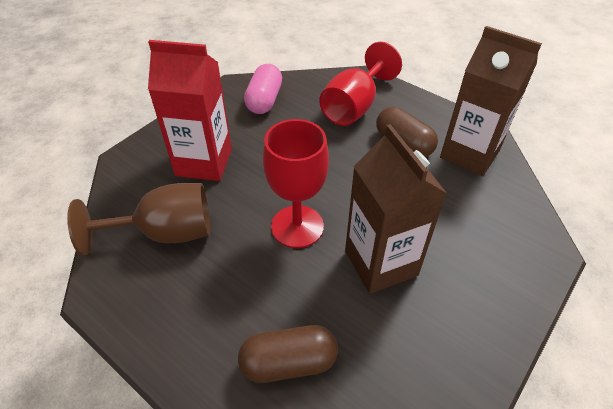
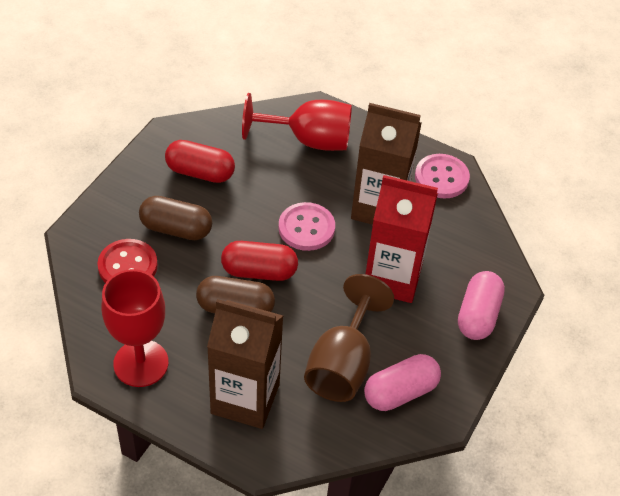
pink button: none = 0 -> [278,202,335,251] [415,154,470,199] = 2
pink capsule: [244,64,282,114] = 1 -> [364,354,441,411] [458,271,505,340] = 2
red button: none = 0 -> [97,239,158,283] = 1
red capsule: none = 0 -> [165,140,235,183] [221,241,298,281] = 2

